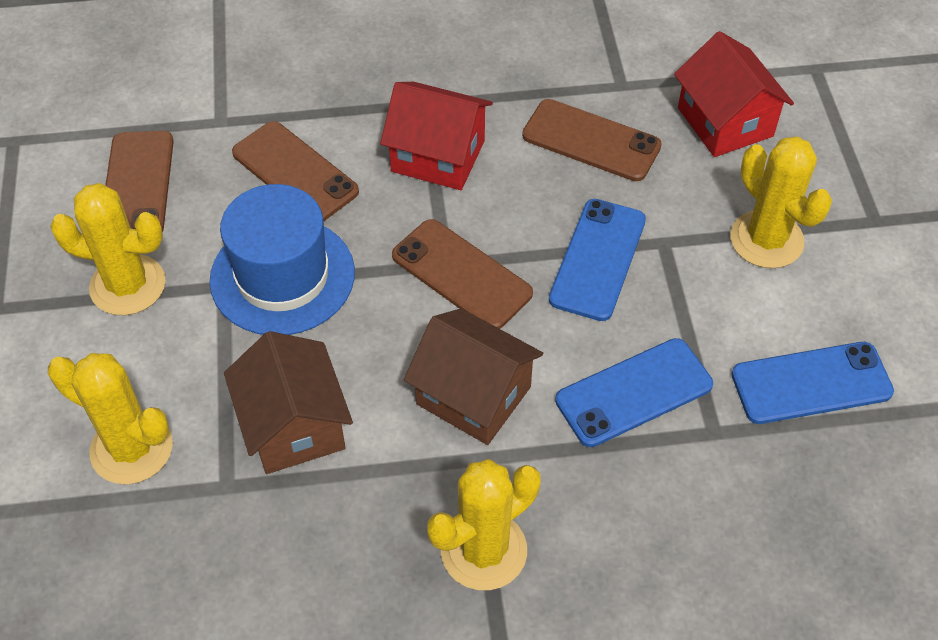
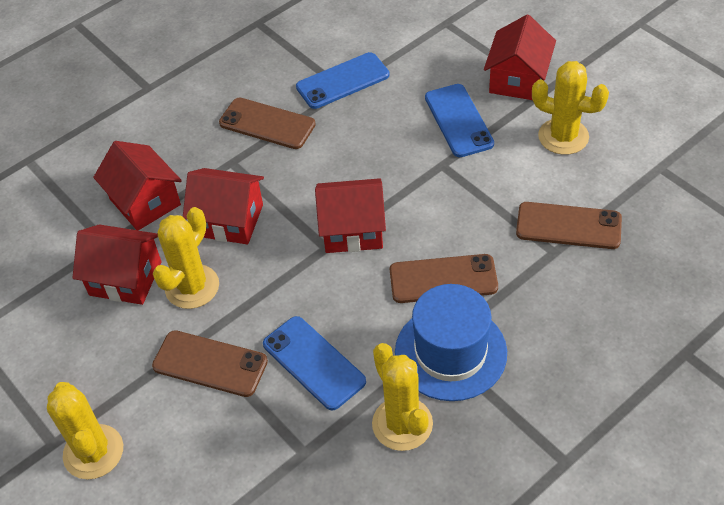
brown house: [224,331,353,474] [404,308,543,445] = 2 -> none = 0
red house: [380,82,493,190] [674,31,794,157] = 2 -> [72,224,161,305] [93,141,182,230] [183,168,264,244] [315,178,386,253] [484,15,556,100] = 5

